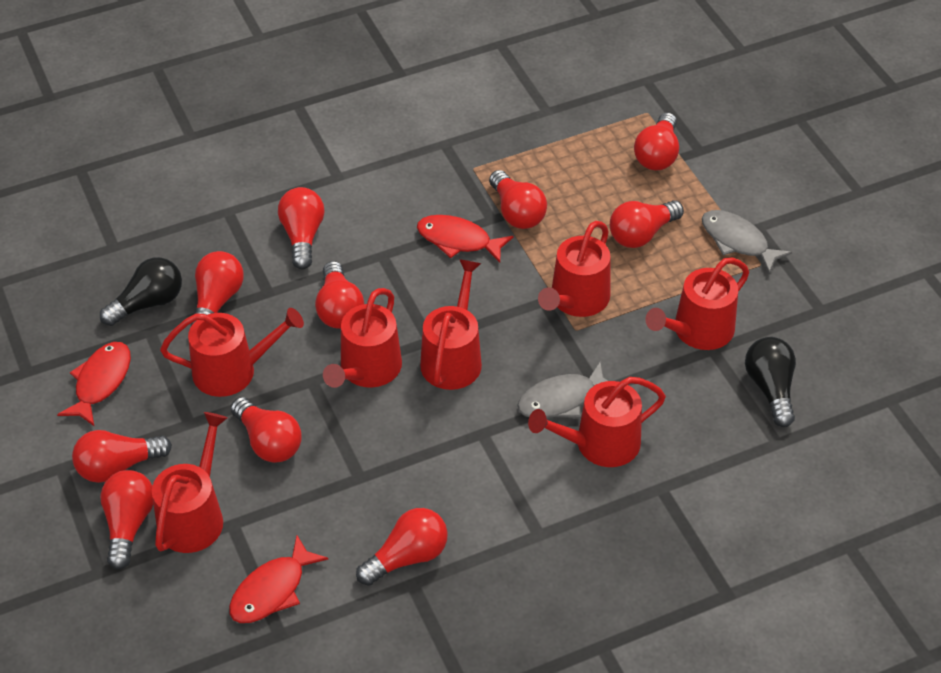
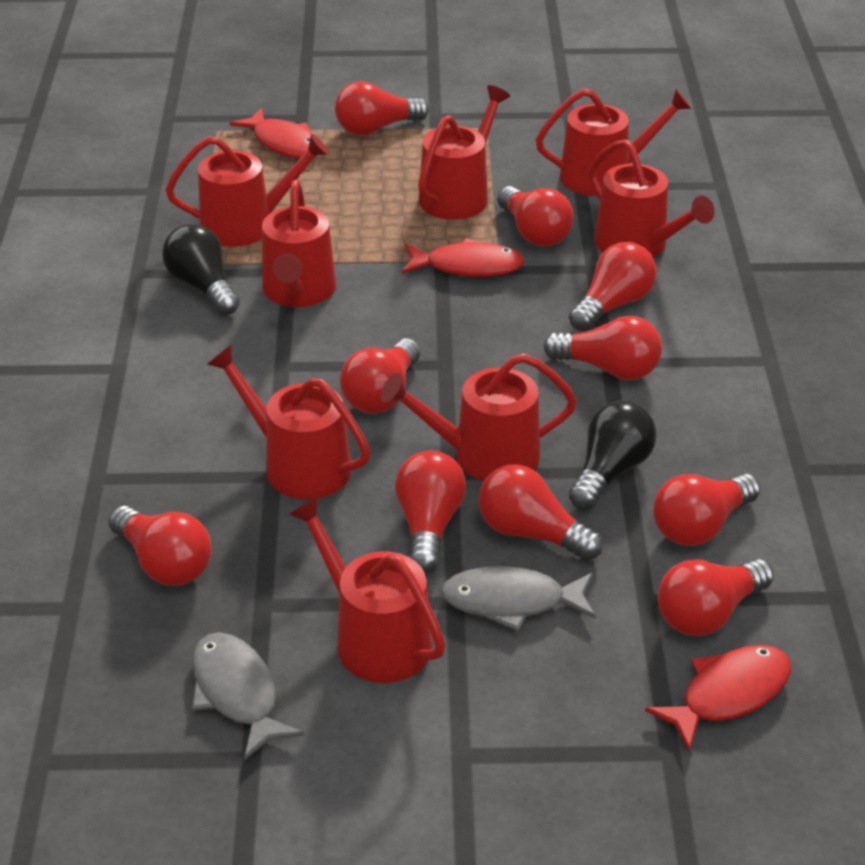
red watering can: [152,412,227,553] [160,308,304,397] [323,288,402,388] [420,259,482,390] [528,377,666,467] [538,221,610,317] [646,257,749,350] = 7 -> [166,134,329,247] [207,345,370,500] [262,180,336,307] [289,496,446,683] [381,353,577,481] [418,85,510,220] [536,89,692,196] [589,140,715,257] = 8

